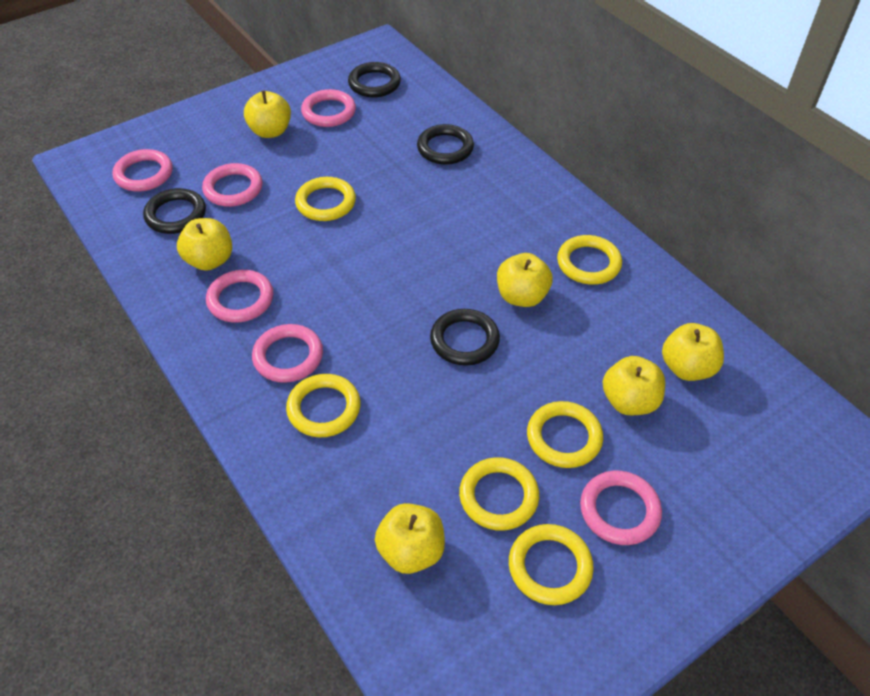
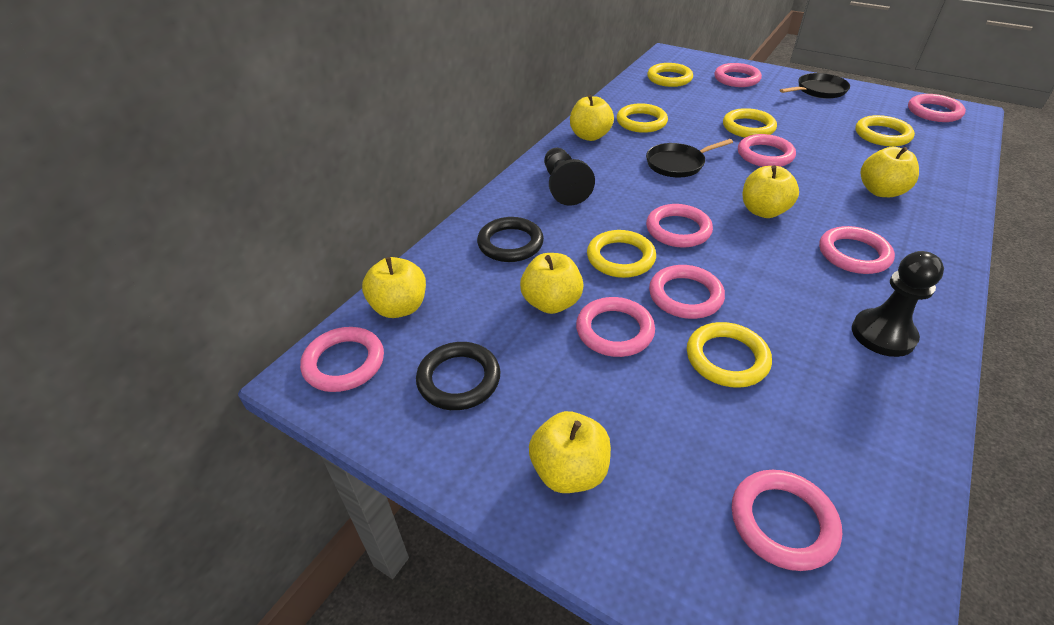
black pan: none = 0 -> [646,139,733,177] [780,73,850,99] = 2
black pawn: none = 0 -> [544,147,595,206] [852,251,944,357] = 2
black ring: [143,188,206,234] [348,62,401,97] [417,124,474,165] [430,309,500,366] = 4 -> [416,342,500,410] [477,217,544,262] = 2
pink ring: [112,149,173,191] [202,163,262,207] [206,270,273,323] [252,324,323,383] [301,89,356,127] [580,471,662,545] = 6 -> [300,327,384,392] [576,297,655,357] [646,204,713,248] [649,265,725,319] [714,63,762,87] [732,470,842,571] [738,134,796,167] [819,226,895,274] [908,94,966,122] = 9

